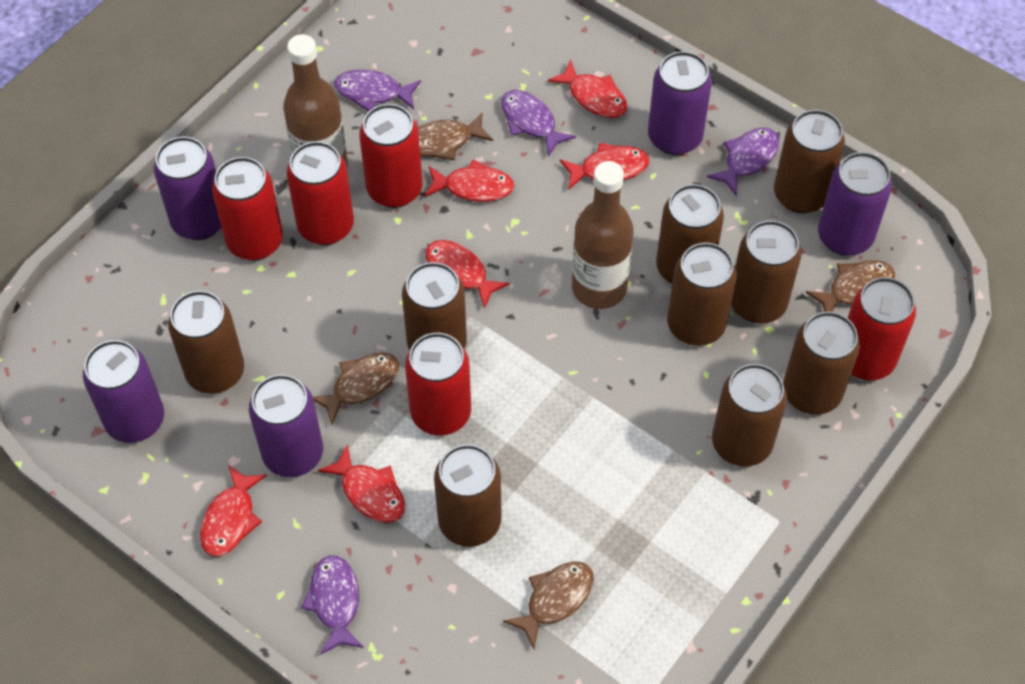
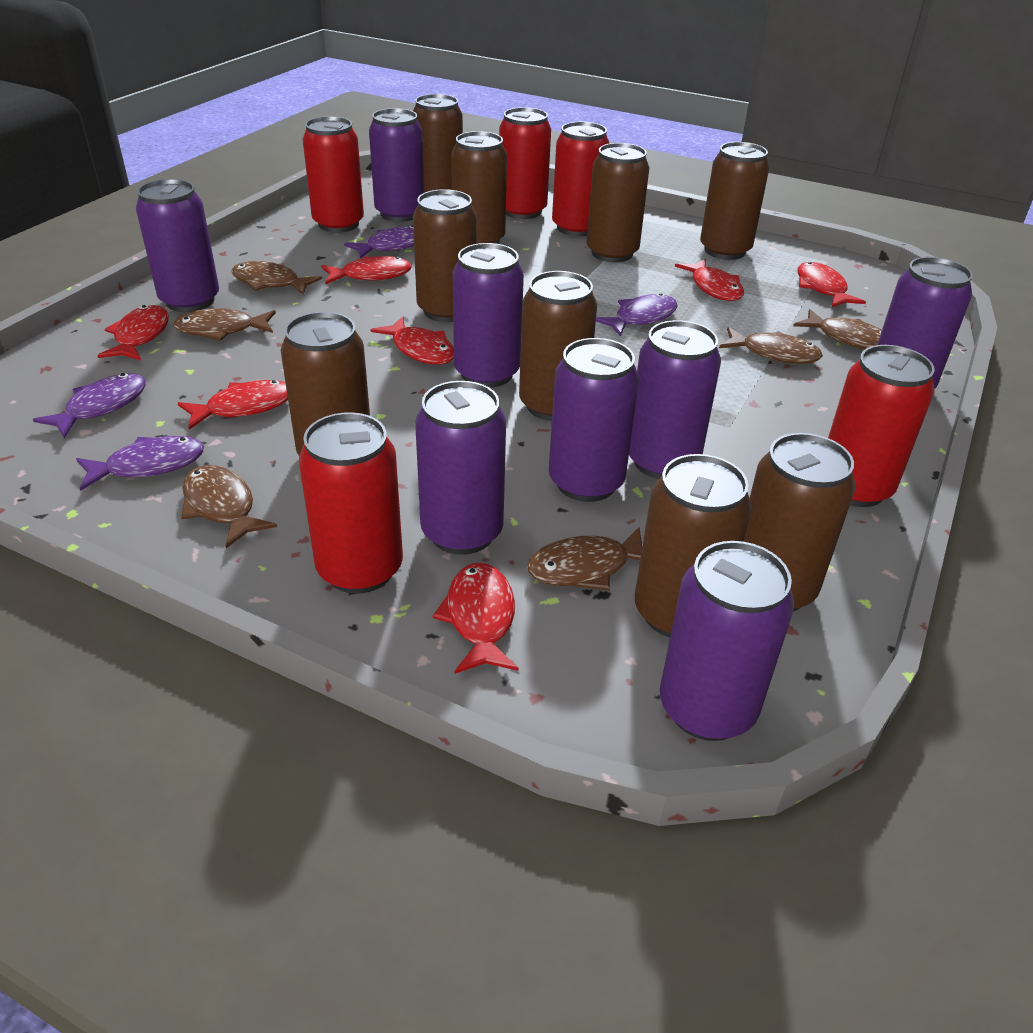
brown bottle: [283,34,348,167] [572,161,633,309] = 2 -> none = 0
brown fish: [313,352,399,425] [418,112,493,160] [503,561,594,649] [806,260,895,312] = 4 -> [173,308,276,341] [181,465,277,548] [231,261,322,295] [527,527,642,591] [719,327,823,364] [793,309,882,349] = 6
purple can: [83,340,164,443] [154,136,221,240] [249,374,323,477] [648,51,712,155] [818,152,892,256] = 5 -> [136,179,219,312] [369,108,424,222] [415,381,506,555] [453,243,524,388] [549,338,639,502] [629,320,721,479] [660,541,794,741] [877,257,973,389] = 8
red fish: [200,465,267,557] [318,444,406,523] [424,159,515,202] [425,240,510,309] [547,60,628,118] [560,142,649,190] = 6 -> [97,305,169,360] [178,380,288,430] [321,256,412,284] [371,317,454,365] [433,563,518,674] [675,259,744,301] [797,262,866,308] = 7

